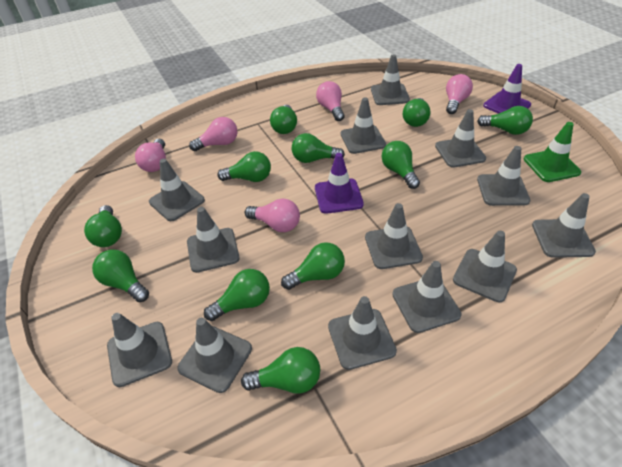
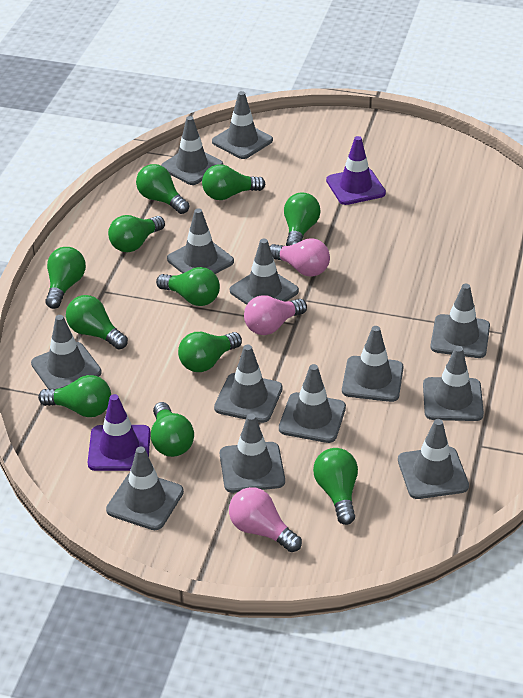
green traffic cone: [524,122,581,182] = 1 -> none = 0
pink light bulb: [135,139,166,172] [189,117,238,151] [245,198,300,232] [316,81,345,121] [446,74,473,114] = 5 -> [229,487,302,552] [244,295,307,335] [270,238,330,277] = 3

